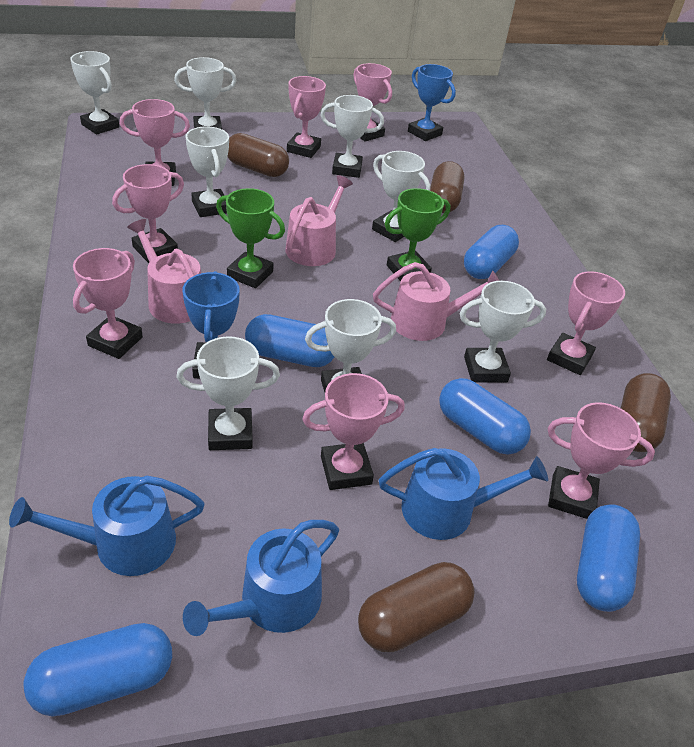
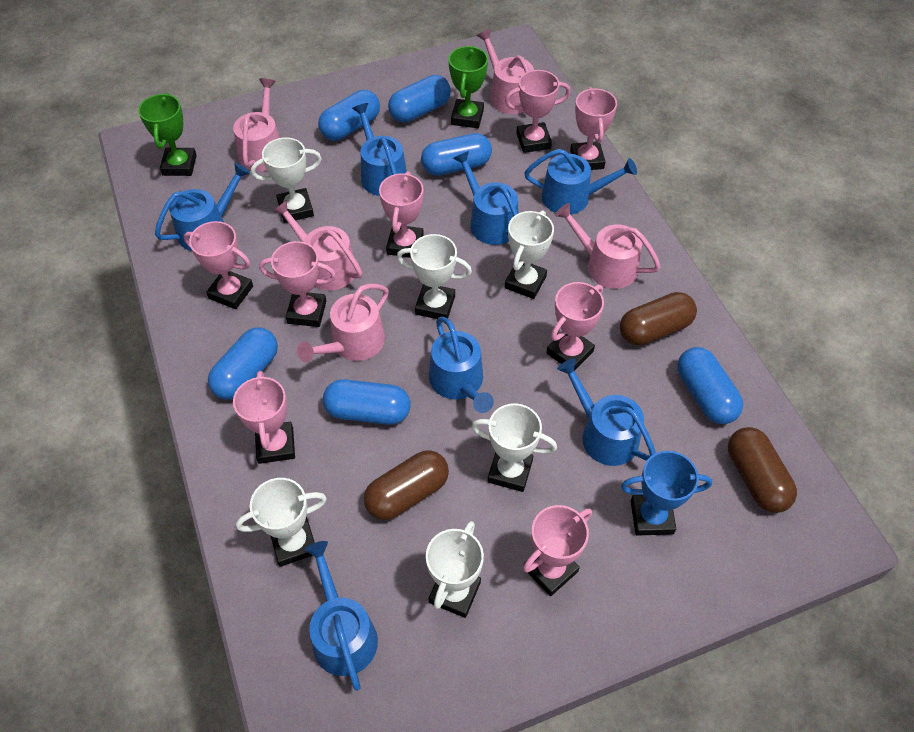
blue capsule: [24,623,172,716] [245,314,334,367] [439,378,531,455] [464,225,519,279] [577,504,640,612] = 5 -> [208,327,278,400] [318,90,380,141] [323,379,410,425] [388,75,451,123] [421,133,492,176] [677,347,743,424] = 6
blue trophy: [182,271,240,378] [408,64,456,141] = 2 -> [621,451,712,536] = 1
blue watering can: [9,476,205,576] [183,520,339,636] [379,448,548,540] = 3 -> [155,163,250,251] [305,541,378,691] [352,103,407,196] [429,317,494,413] [453,151,518,245] [524,149,637,215] [557,358,656,466] = 7
brown capsule: [227,133,289,177] [358,562,474,652] [430,161,464,213] [621,373,671,452] = 4 -> [364,450,449,520] [620,292,697,346] [728,427,797,513] = 3
pink watering can: [127,219,201,324] [286,175,353,266] [373,262,499,341] = 3 -> [233,78,280,171] [273,200,362,290] [297,284,389,362] [477,29,534,114] [555,203,661,289] = 5
white trophy: [70,51,119,135] [174,57,237,129] [176,336,280,450] [185,126,229,217] [305,299,396,392] [321,95,384,178] [372,151,430,242] [460,281,546,383] = 8 -> [236,478,327,567] [251,137,322,223] [397,234,472,319] [426,521,484,618] [472,403,557,492] [505,210,554,299] = 6

